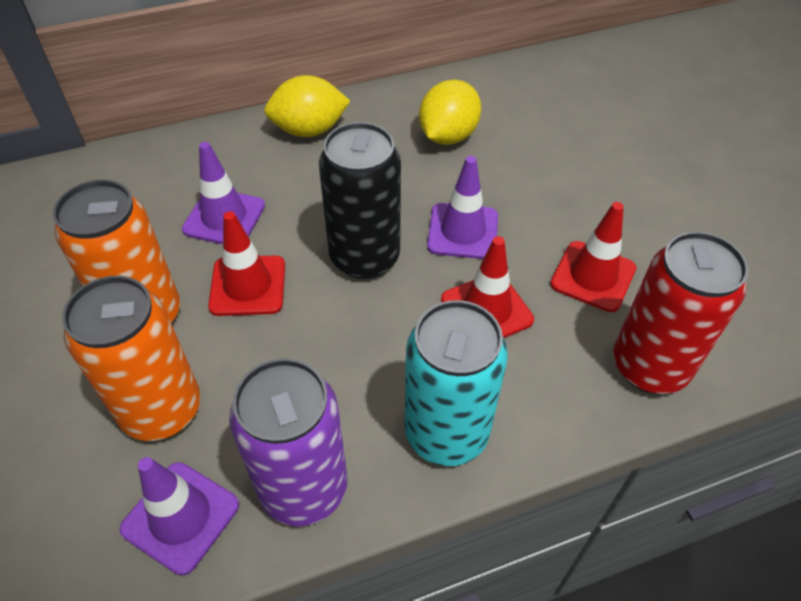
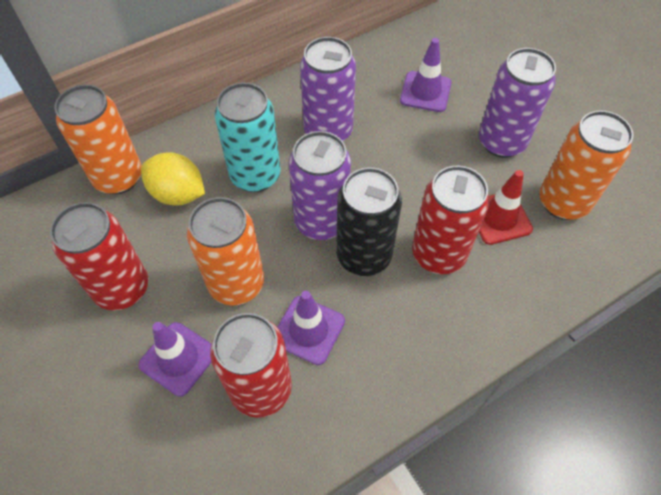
orange can: [53,180,180,324] [62,276,200,441] = 2 -> [54,85,142,194] [187,197,264,305] [539,111,633,220] = 3
purple can: [229,358,347,526] = 1 -> [289,131,351,240] [300,37,356,141] [479,48,556,158] = 3
red can: [613,231,749,394] = 1 -> [50,202,148,311] [210,313,292,418] [412,166,489,274] = 3
red traffic cone: [208,211,285,316] [441,236,534,338] [550,202,636,312] = 3 -> [479,170,533,245] = 1
yellow lemon: [264,75,350,137] [419,80,481,145] = 2 -> [141,152,205,206] = 1

